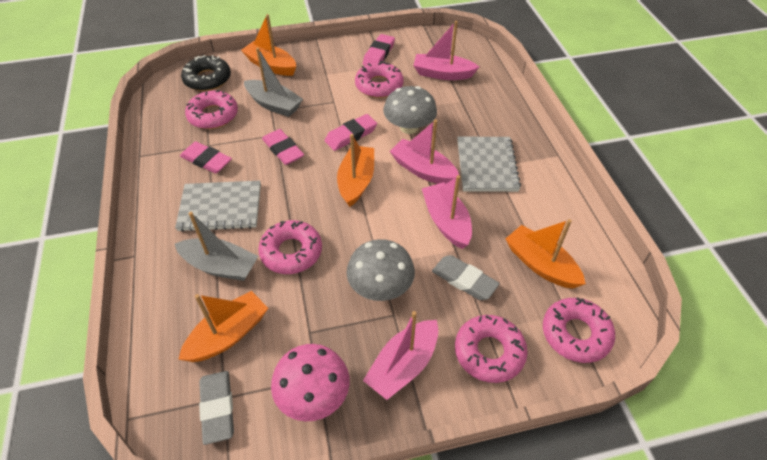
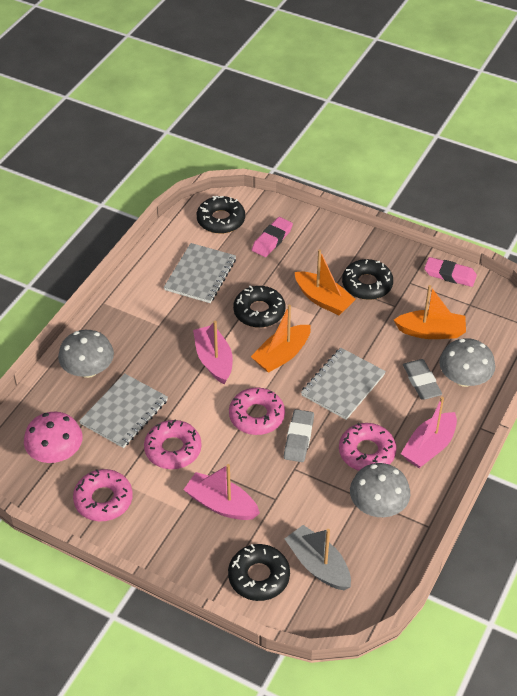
black donut: [181,55,231,91] = 1 -> [197,195,245,234] [228,544,290,601] [233,286,285,328] [342,259,393,300] = 4
grey boat: [175,212,258,281] [244,47,303,117] = 2 -> [285,525,351,590] = 1
grey mushroom: [347,239,415,301] [383,86,437,134] = 2 -> [58,330,114,378] [350,463,410,517] [439,338,495,387] = 3
grey notebook: [175,181,261,232] [457,137,521,192] = 2 -> [79,373,168,448] [164,243,236,303] [301,348,386,420] = 3
orange boat: [178,291,268,362] [241,14,296,76] [337,134,374,207] [506,219,586,289] = 4 -> [251,305,311,373] [295,249,356,315] [394,285,466,339] = 3
pink boat: [363,311,438,400] [390,119,459,184] [413,21,479,80] [422,175,472,249] = 4 -> [183,464,260,520] [193,321,233,384] [401,397,457,468] = 3
pink donut: [185,90,238,129] [258,220,322,274] [355,61,404,98] [455,315,528,383] [543,297,615,363] = 5 -> [73,469,133,521] [144,420,202,469] [229,387,285,435] [339,423,396,471] = 4
pink eraser: [180,142,232,173] [262,129,304,165] [325,114,377,151] [363,34,395,65] = 4 -> [252,217,293,257] [424,257,477,287] = 2

